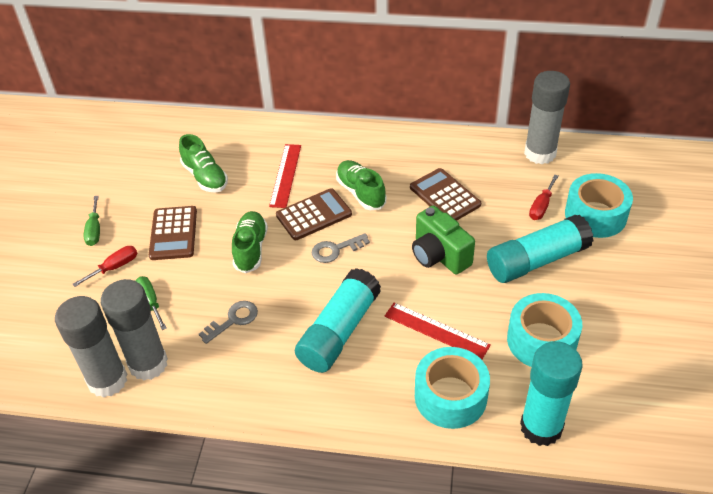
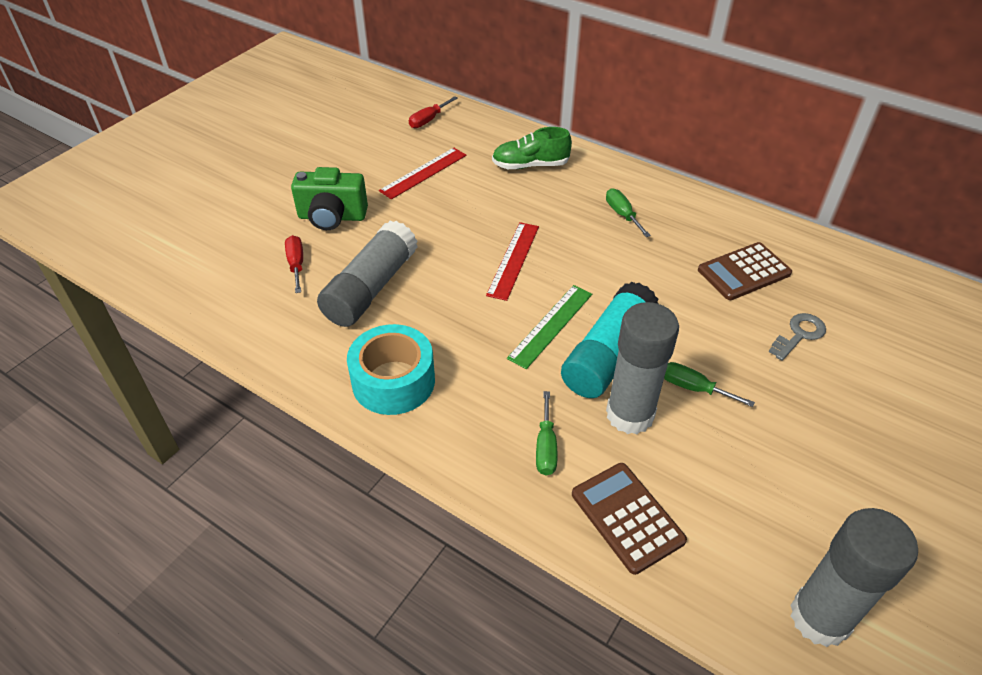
brown calculator: [149,206,197,260] [276,188,352,240] [410,168,481,221] = 3 -> [572,463,687,575] [698,242,792,300] = 2
green ruler: none = 0 -> [507,285,592,369] = 1
green screwdriver: [83,196,100,246] [136,276,167,330] = 2 -> [536,391,557,476] [606,188,651,237] [664,362,755,407] = 3
green shoe: [179,134,228,193] [232,211,268,273] [336,160,386,210] = 3 -> [492,127,572,169] = 1
grey key: [199,301,258,344] [312,233,370,263] = 2 -> [768,313,826,361] = 1
turquoise glue stick: [295,268,381,373] [487,214,594,283] [520,341,583,446] = 3 -> [561,282,658,398] = 1
turquoise tape: [415,347,490,429] [507,293,582,367] [565,173,633,238] = 3 -> [347,324,435,415] = 1

